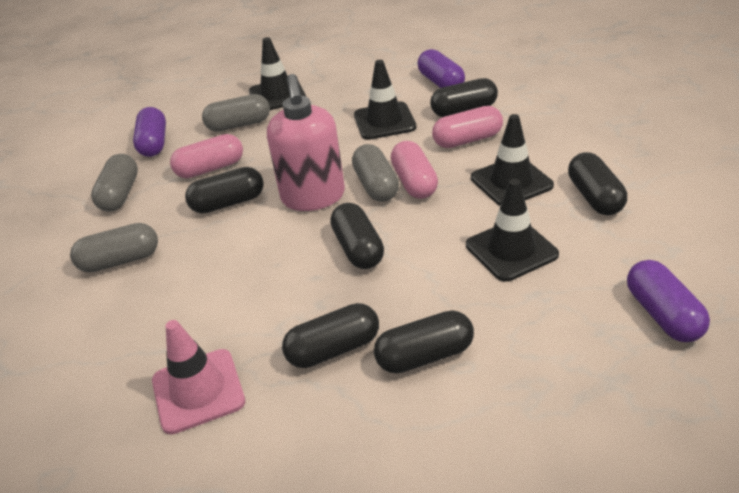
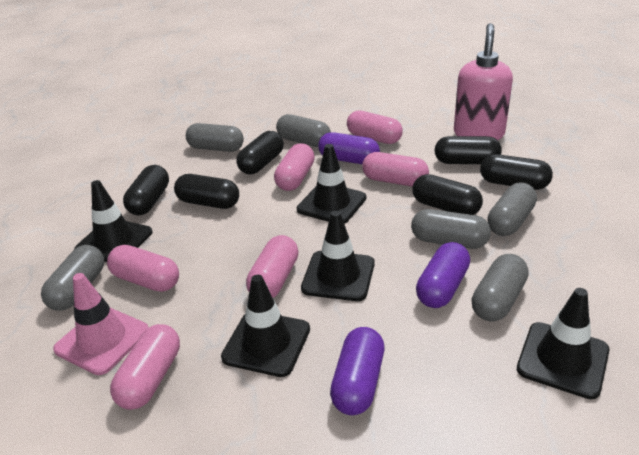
black traffic cone: [249,37,306,110] [354,60,417,140] [466,179,559,282] [471,114,554,206] = 4 -> [74,180,152,262] [221,275,310,377] [297,144,366,224] [301,211,375,301] [517,288,609,399] = 5
grey capsule: [70,223,158,273] [91,154,138,212] [202,94,270,132] [352,144,399,202] = 4 -> [41,245,104,311] [186,123,244,152] [276,114,331,147] [411,209,491,249] [471,254,529,321] [487,182,537,236] = 6
pink capsule: [170,134,243,178] [391,141,438,199] [432,106,503,148] = 3 -> [107,245,179,292] [110,324,180,410] [246,235,299,298] [274,143,315,191] [347,110,403,144] [362,152,429,187] = 6

